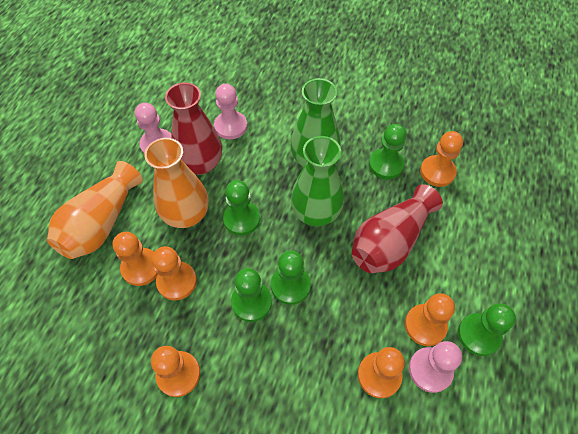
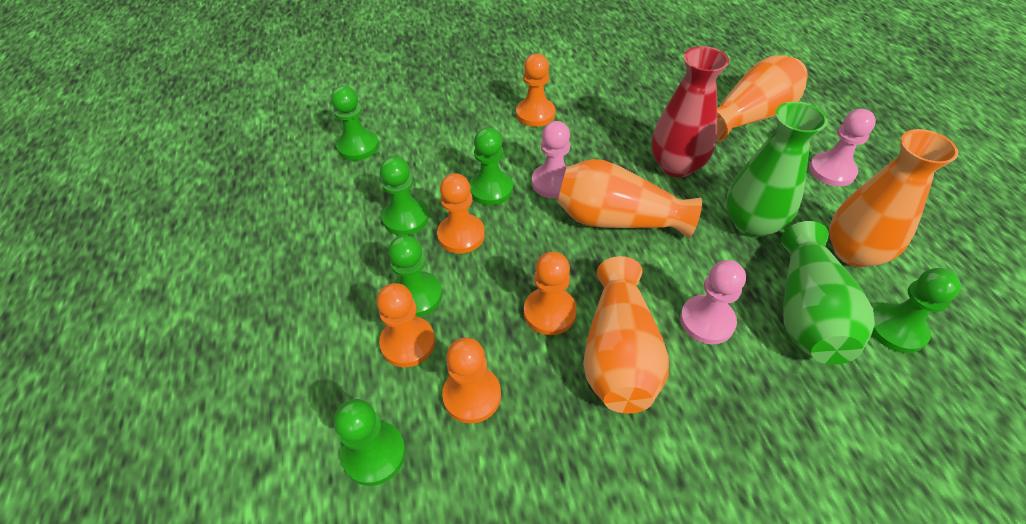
green pawn: [223,180,260,235] [231,268,272,322] [271,251,311,305] [369,124,406,179] [458,303,516,356] = 5 -> [331,86,379,161] [334,399,406,486] [380,156,429,235] [388,235,442,317] [469,127,513,205] [872,268,961,353] = 6
orange pawn: [113,232,157,286] [151,346,200,397] [152,246,197,300] [358,347,405,398] [405,293,455,346] [420,131,463,187] = 6 -> [377,283,435,367] [437,173,485,254] [442,338,501,423] [516,54,555,127] [524,252,577,335] = 5
orange vase: [47,161,143,259] [144,138,209,228] = 2 -> [558,159,702,238] [583,256,669,414] [716,55,808,142] [829,129,959,267] = 4
red vase: [165,82,222,175] [352,184,443,273] = 2 -> [651,46,729,177] = 1

